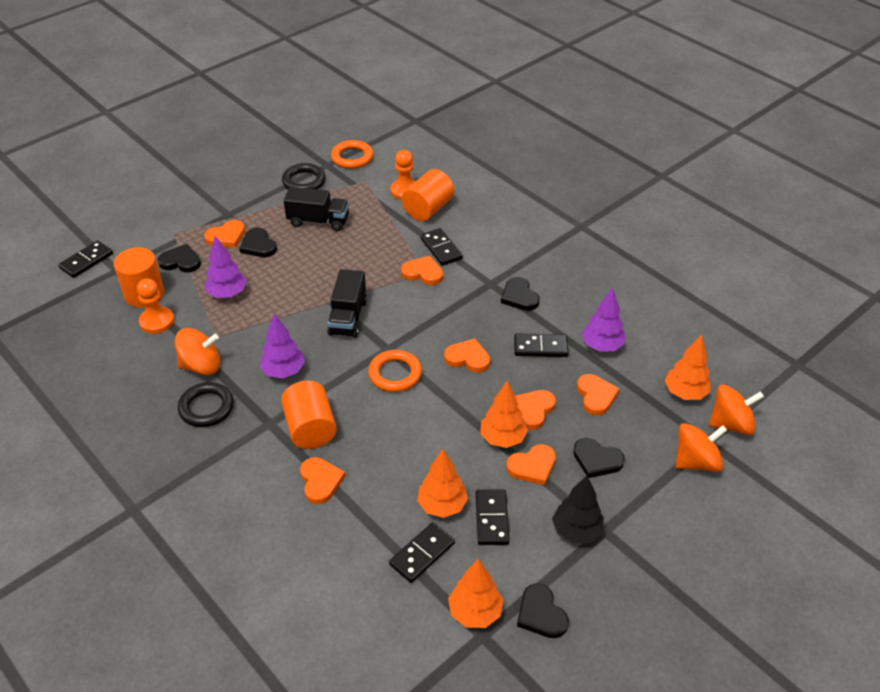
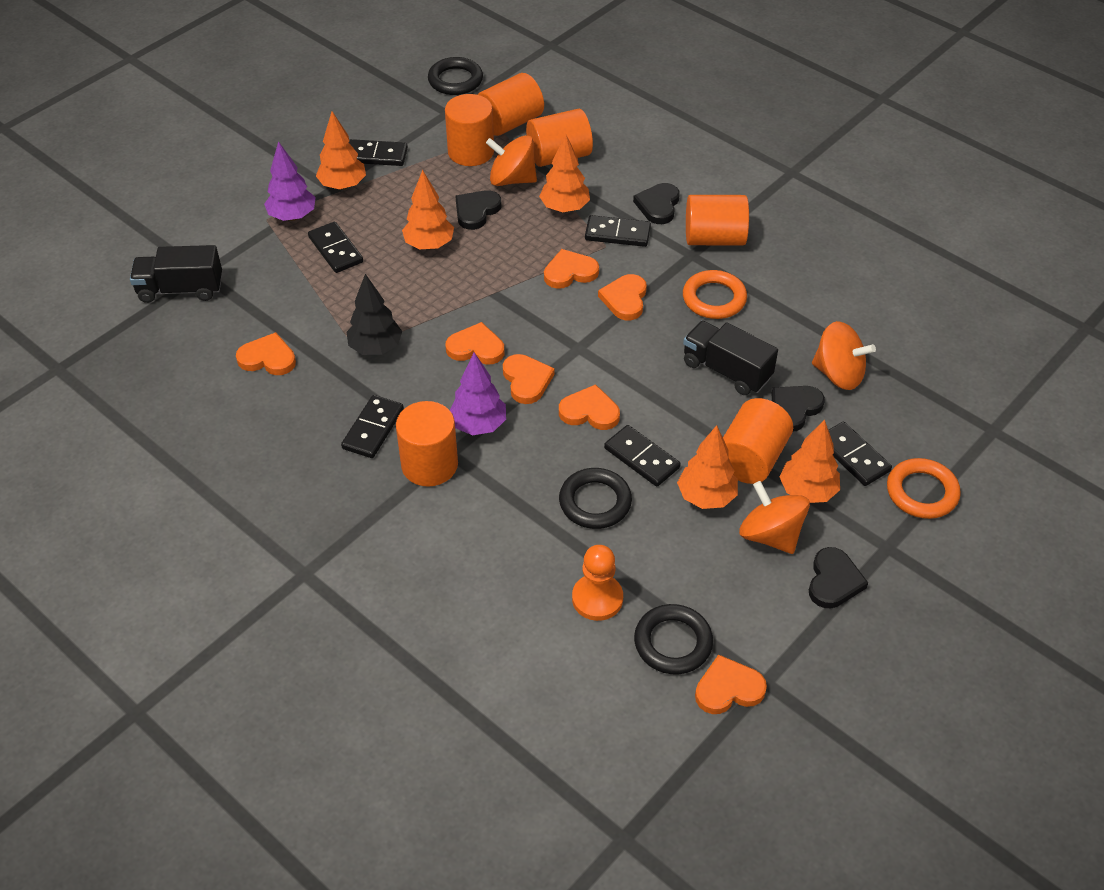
black domino: [58,241,113,278] [389,522,455,583] [420,228,463,266] [475,489,510,545] [514,333,569,357] = 5 -> [308,222,363,273] [341,395,404,458] [348,139,408,166] [585,215,651,247] [604,425,681,487] [829,422,892,486] = 6
black heart: [157,244,201,273] [239,227,277,257] [501,277,540,311] [517,583,569,638] [573,438,625,478] = 5 -> [455,190,501,230] [633,183,680,224] [771,386,825,432] [809,547,868,608] = 4
black ring: [178,382,234,427] [282,163,326,189] = 2 -> [428,57,483,95] [559,468,632,529] [634,604,713,674] = 3
orange cylinder: [114,247,164,307] [281,381,337,449] [401,169,454,221] = 3 -> [396,401,458,487] [445,94,494,166] [478,73,544,136] [526,109,593,167] [686,195,749,245] [723,398,793,484] = 6
orange pawn: [137,278,174,334] [390,150,416,200] = 2 -> [572,545,623,621] = 1
orange tree: [417,449,468,518] [448,559,504,628] [480,381,528,448] [665,335,711,400] = 4 -> [316,111,366,190] [402,170,454,250] [539,133,590,213] [677,425,738,509] [779,419,840,503] = 5
purple tree: [205,236,247,298] [260,314,305,378] [582,288,625,352] = 3 -> [264,141,316,221] [450,352,506,435] = 2

